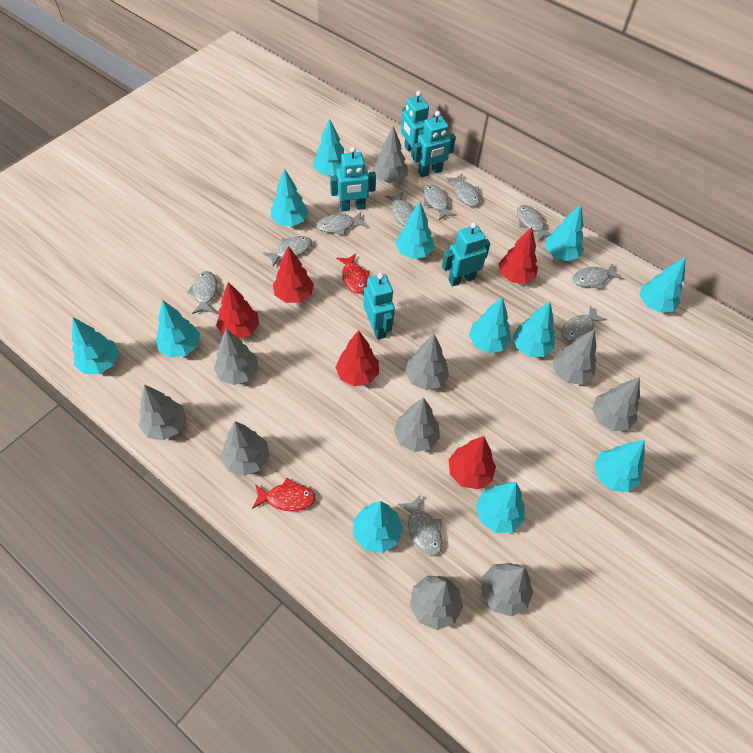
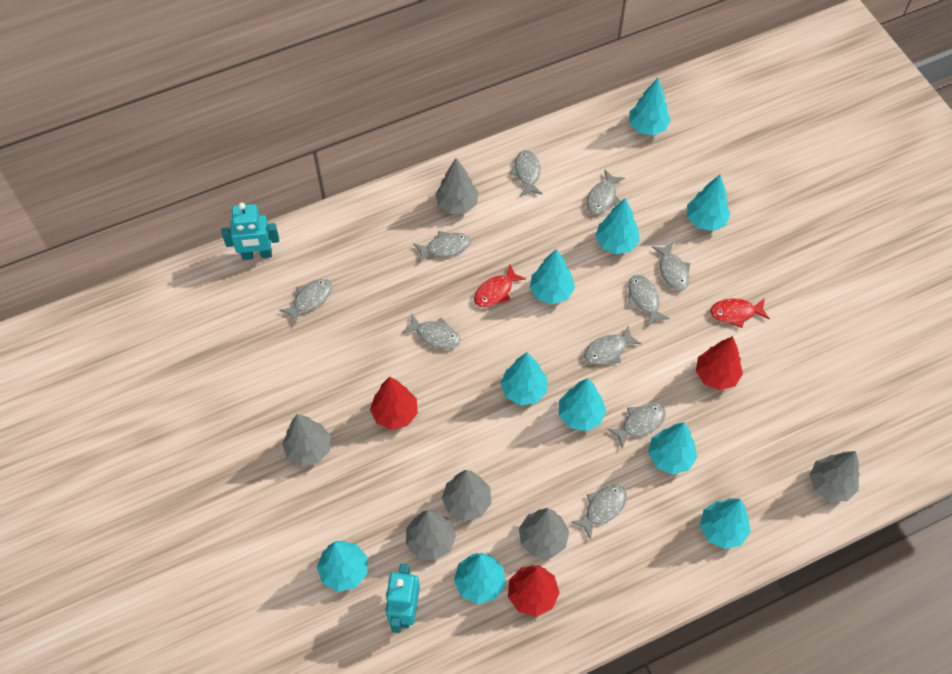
grey tree: [139,385,186,440] [214,328,258,385] [221,421,269,476] [372,126,408,183] [394,397,440,452] [405,334,449,390] [410,576,463,630] [482,563,533,617] [553,330,597,385] [592,377,640,431] = 10 -> [282,414,331,466] [406,510,456,560] [435,158,479,214] [442,470,491,521] [519,508,569,558] [810,451,860,501] = 6
red tree: [216,282,259,339] [273,246,314,303] [335,330,379,386] [449,436,496,489] [498,227,538,284] = 5 -> [370,377,418,430] [508,565,560,617] [696,336,743,390] = 3
turquoise robot: [330,147,376,211] [364,273,395,340] [401,91,429,158] [413,111,456,177] [442,222,490,286] = 5 -> [222,203,279,260] [385,564,420,633] = 2
turquoise tree: [72,318,119,374] [156,301,200,357] [271,168,309,226] [314,118,344,176] [353,501,403,553] [395,202,434,259] [469,297,511,353] [476,482,525,533] [513,302,555,357] [545,205,584,261] [594,440,645,492] [640,257,686,313] = 12 -> [317,541,367,592] [454,553,505,604] [500,352,547,405] [530,249,575,304] [559,378,606,431] [595,198,640,254] [629,78,671,135] [648,422,697,474] [687,175,731,231] [700,498,751,549] = 10

